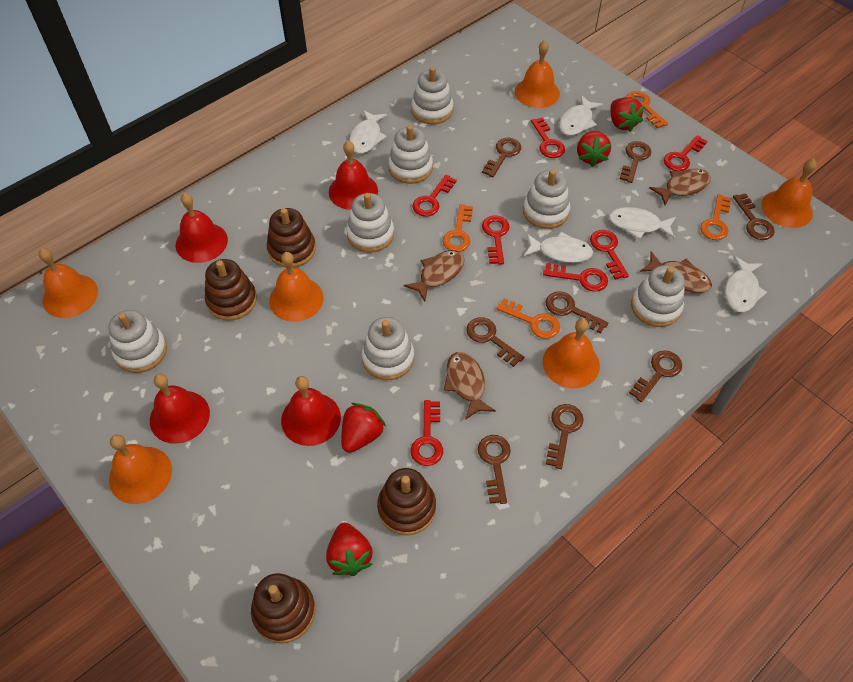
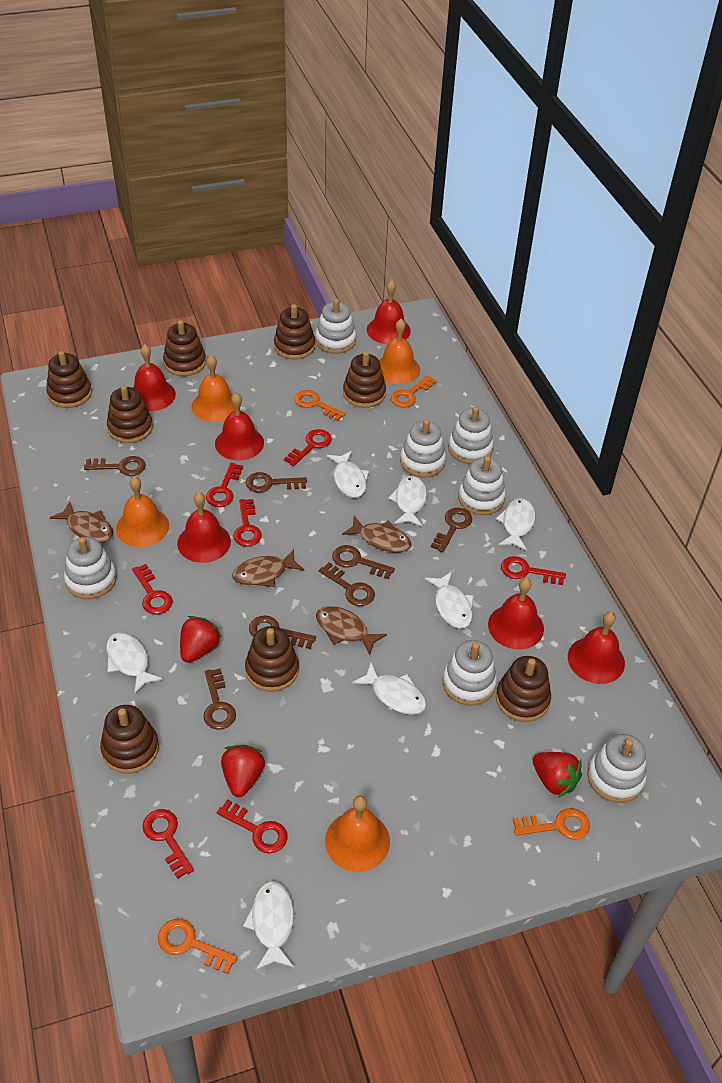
brown key: [466,317,524,367] [478,435,511,504] [482,138,521,178] [546,291,609,334] [546,404,584,469] [620,141,651,183] [629,350,682,402] [733,193,775,240] = 8 -> [84,456,146,476] [203,668,236,730] [246,472,307,493] [249,616,316,649] [319,562,375,606] [332,545,395,579] [431,508,472,553] = 7
brown stacking toy: [205,259,257,321] [251,573,316,643] [267,208,316,267] [377,468,436,535] = 4 -> [46,351,92,408] [100,705,159,774] [107,385,153,443] [163,320,206,376] [245,626,299,692] [274,304,315,359] [343,351,386,408] [496,656,551,722] = 8
orange bell: [38,248,98,318] [109,434,172,504] [269,252,324,322] [515,40,560,108] [543,318,600,388] [761,159,817,228] = 6 -> [116,476,169,547] [191,355,235,422] [325,795,390,872] [379,319,420,384] = 4
red bell: [150,374,210,444] [176,193,228,263] [281,376,341,446] [329,141,378,210] = 4 -> [132,344,176,411] [177,492,231,563] [215,392,264,461] [367,280,411,344] [488,578,544,649] [568,612,625,684] = 6
red strawberry: [326,523,373,576] [341,403,386,453] [577,131,611,167] [610,97,645,132] = 4 -> [180,616,222,663] [221,745,265,797] [533,752,582,798] = 3
white fish: [349,110,387,154] [524,232,593,263] [559,95,603,136] [609,207,676,239] [725,256,767,312] = 5 -> [106,632,163,695] [243,881,294,970] [327,451,369,498] [352,663,426,715] [388,476,427,526] [425,572,474,628] [496,498,536,551] = 7

